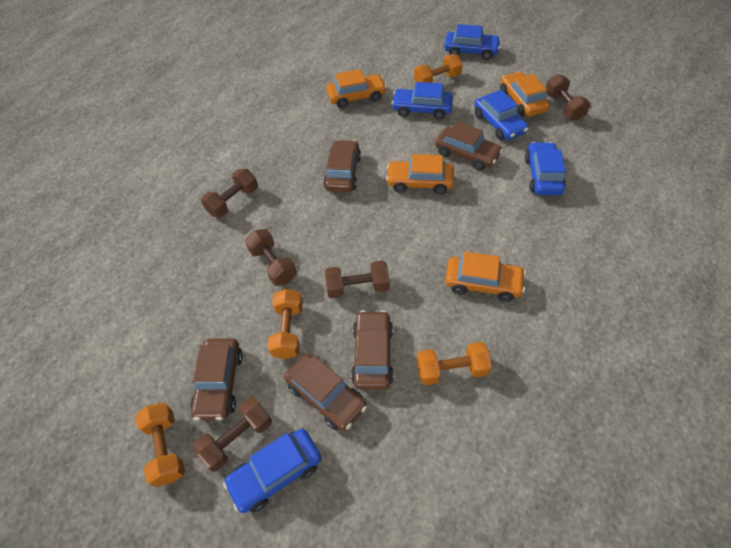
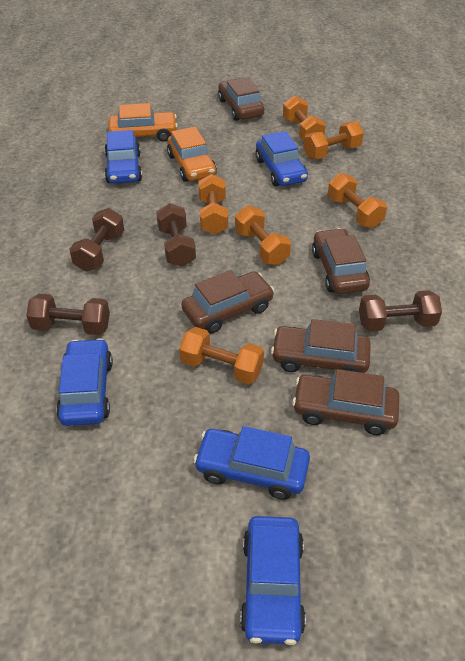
brown dumbbell: [193,397,272,472] [201,169,258,218] [245,229,297,286] [325,261,390,299] [546,74,591,121] = 5 -> [26,294,110,335] [69,208,124,272] [156,203,196,267] [359,290,442,331] = 4
orange car: [326,69,387,108] [386,154,454,194] [445,251,526,302] [500,72,550,117] = 4 -> [108,103,178,142] [167,127,217,182] = 2
orange dumbbell: [135,403,185,487] [268,289,303,359] [414,54,463,83] [417,342,492,385] = 4 -> [179,327,264,384] [198,174,228,235] [235,206,291,265] [283,95,326,141] [304,121,364,159] [328,173,387,228] = 6

